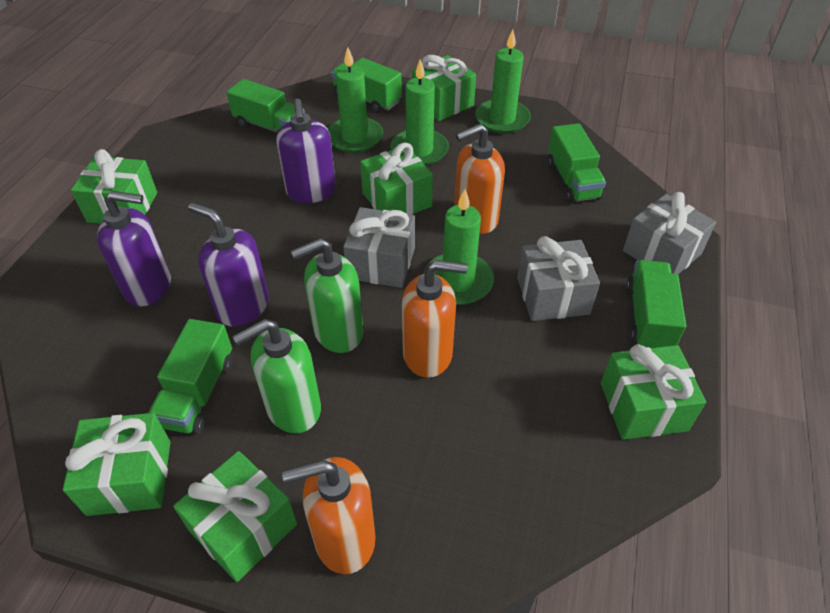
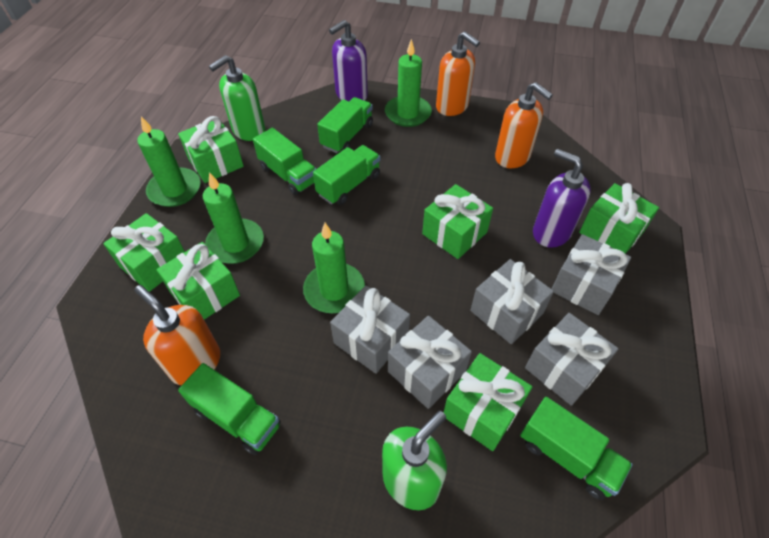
grey gift: [343,207,415,288] [517,236,600,321] [623,192,716,274] = 3 -> [330,285,410,374] [388,316,472,409] [471,259,554,344] [525,313,618,406] [552,234,631,315] = 5
purple soap dispenser: [97,191,171,307] [188,203,269,327] [276,99,336,203] = 3 -> [329,20,368,101] [533,149,591,248] = 2

